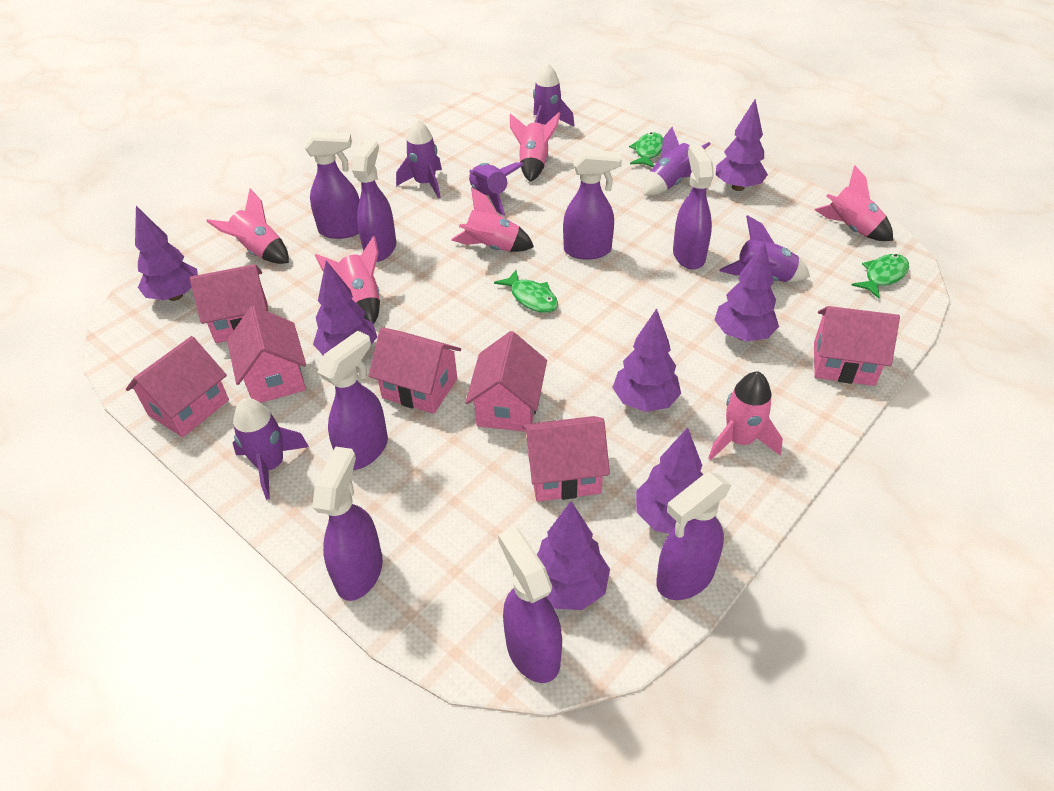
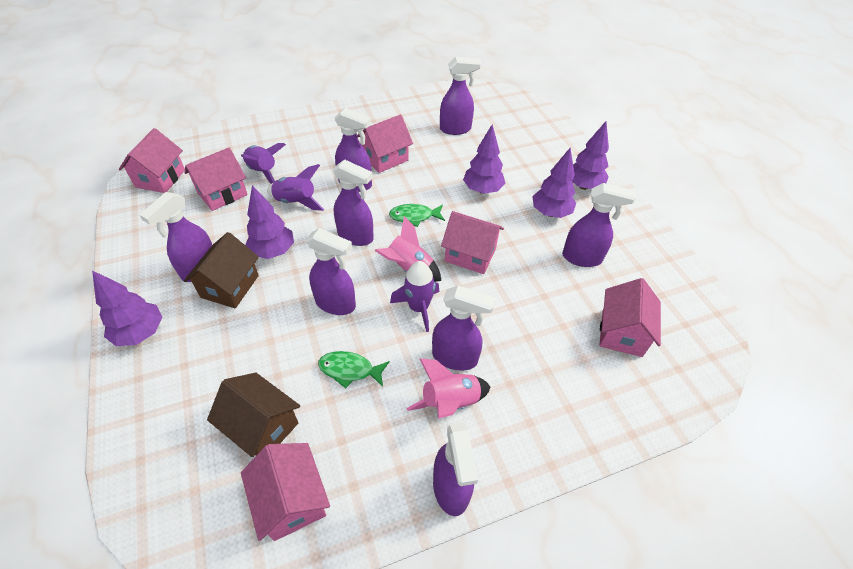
brown house: none = 0 -> [184,232,259,308] [207,373,300,457] = 2
green fish: [494,270,558,313] [629,132,663,167] [852,254,909,299] = 3 -> [318,351,390,389] [389,204,445,227] = 2
pink house: [126,336,229,437] [190,264,268,343] [227,306,306,403] [369,327,461,414] [465,331,547,432] [522,416,610,502] [814,306,900,386] = 7 -> [119,128,185,193] [184,148,248,211] [241,443,330,541] [357,115,413,173] [441,211,504,274] [599,278,661,357] = 6
pink rocket: [206,189,289,264] [315,236,380,324] [451,187,534,252] [510,112,560,182] [708,372,783,460] [815,165,893,241] = 6 -> [375,216,441,282] [407,358,491,419] = 2
purple rocket: [233,398,309,500] [396,119,442,198] [469,162,525,215] [533,63,575,127] [644,127,710,196] [720,215,810,282] = 6 -> [241,143,286,184] [267,164,324,211] [390,261,439,332] = 3
purple tree: [135,206,198,301] [313,261,377,356] [536,501,610,610] [612,308,681,412] [636,427,703,534] [714,242,779,341] [716,99,768,191] = 7 -> [92,270,163,346] [245,185,294,259] [463,124,506,194] [532,148,576,218] [572,121,609,190] = 5

